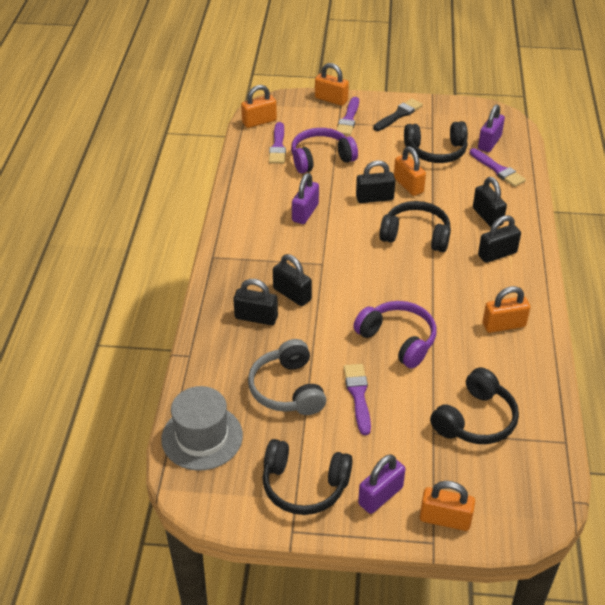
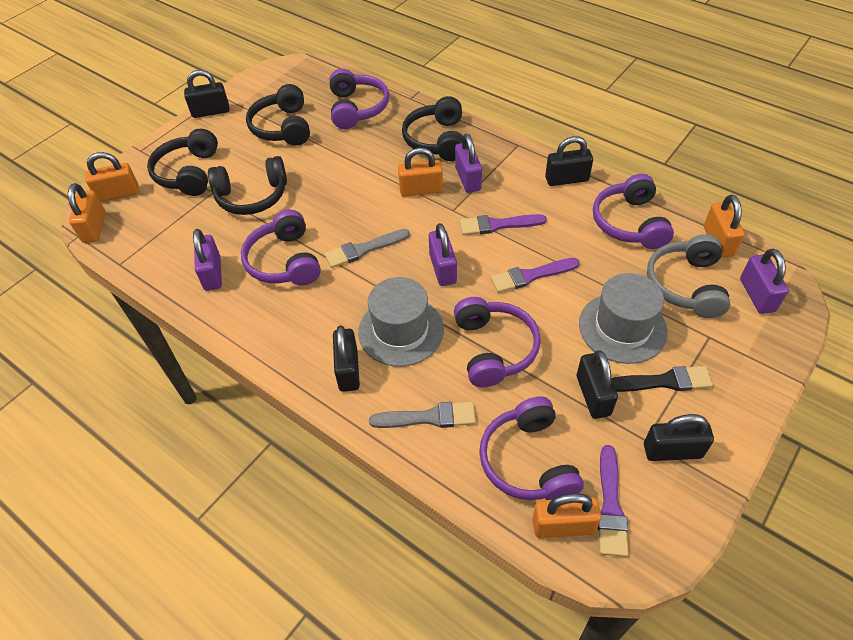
grey brush: none = 0 -> [324,229,410,268] [369,402,476,428] = 2
grey hat: [161,386,243,471] = 1 -> [358,277,444,367] [579,273,668,364] = 2
purple brush: [269,122,286,164] [336,97,359,136] [344,364,371,435] [470,148,526,187] = 4 -> [460,214,547,235] [490,258,580,293] [598,445,628,557] = 3
purple headphones: [291,128,358,173] [353,301,436,369] = 2 -> [241,210,321,285] [329,69,389,129] [454,297,541,387] [479,397,584,500] [593,174,674,249] = 5
purple padlock: [292,173,319,224] [358,454,405,514] [478,104,505,152] = 3 -> [193,229,222,291] [429,223,457,286] [455,134,482,193] [740,249,789,314] = 4

